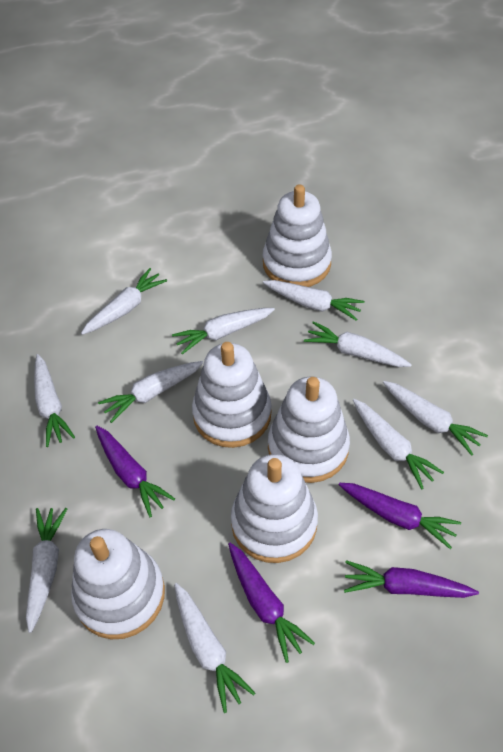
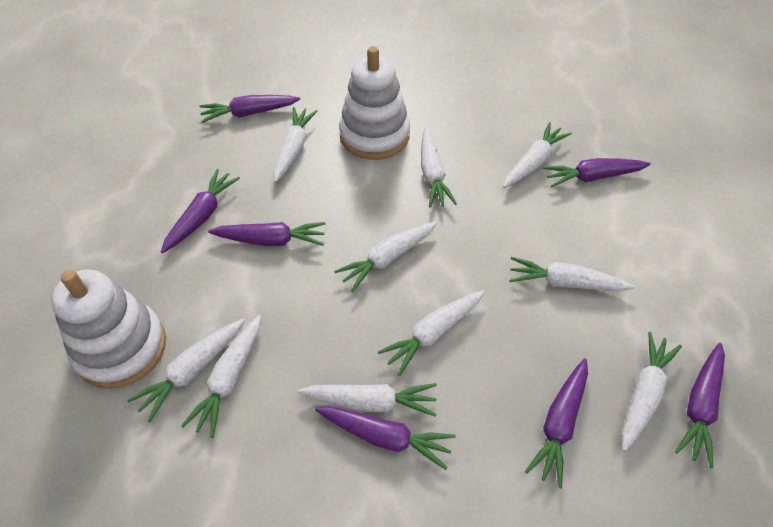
purple carrot: [95,426,175,517] [228,543,315,663] [339,483,461,549] [344,560,479,598] = 4 -> [161,169,240,253] [199,95,300,123] [208,222,326,246] [315,406,456,470] [525,358,588,488] [543,158,651,187] [675,343,725,468] = 7
white stacking toy: [71,529,165,639] [192,342,272,448] [231,454,318,563] [263,184,332,287] [268,376,350,483] = 5 -> [51,269,166,389] [339,46,410,160] = 2

